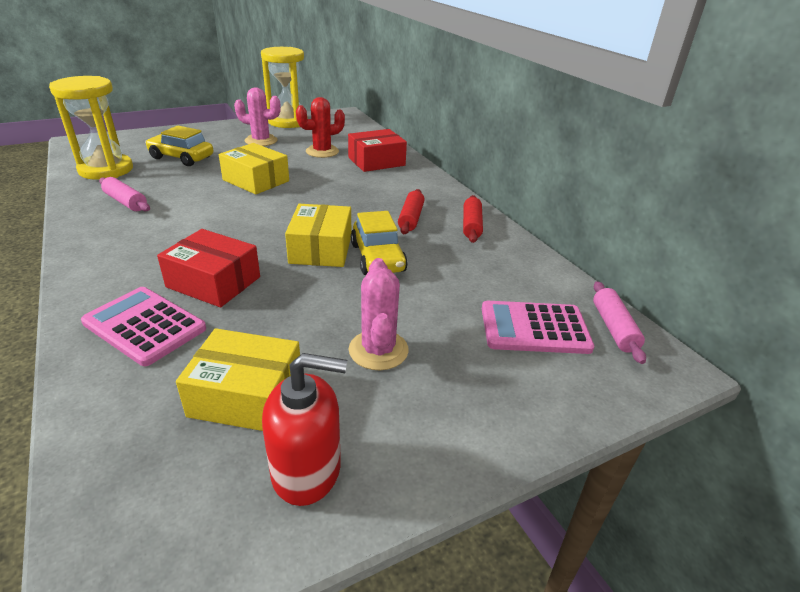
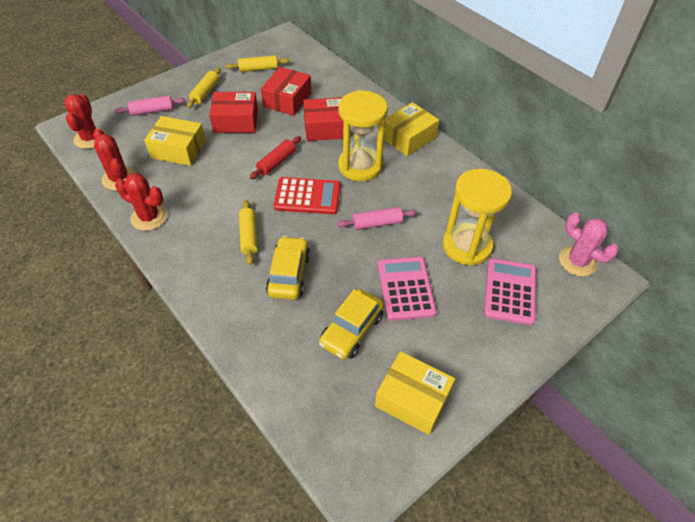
pink cactus: [234,88,281,146] [348,258,409,370] = 2 -> [559,213,619,276] = 1
red box: [157,229,260,307] [348,129,407,172] = 2 -> [209,92,258,133] [261,67,311,116] [303,97,343,141] = 3
red cactus: [296,97,345,158] = 1 -> [64,94,106,149] [93,129,136,191] [115,173,167,231] = 3
red calculator: none = 0 -> [274,177,340,214] = 1
red rolling pin: [398,189,425,234] [463,195,483,243] = 2 -> [250,136,301,179] = 1
red soap dispenser: [262,353,347,506] = 1 -> none = 0
yellow rolling pin: none = 0 -> [187,68,221,108] [225,55,290,72] [239,200,258,265] = 3

